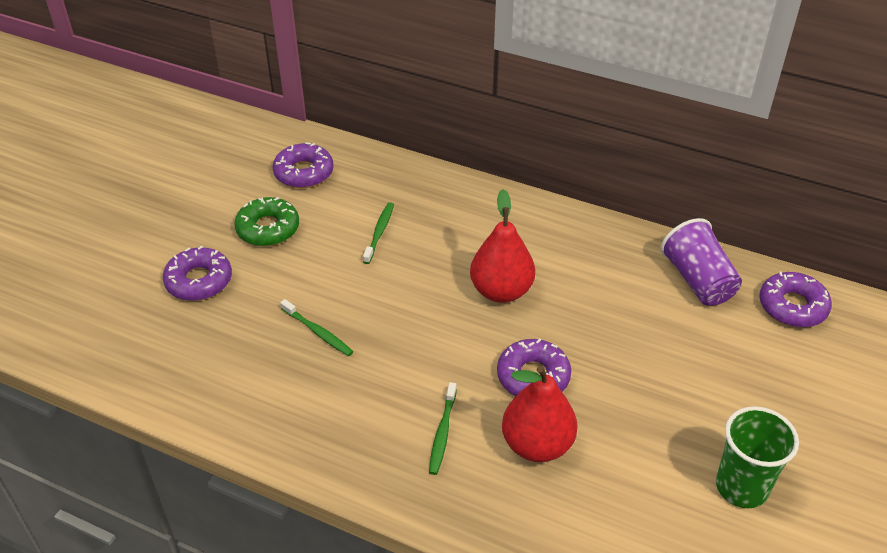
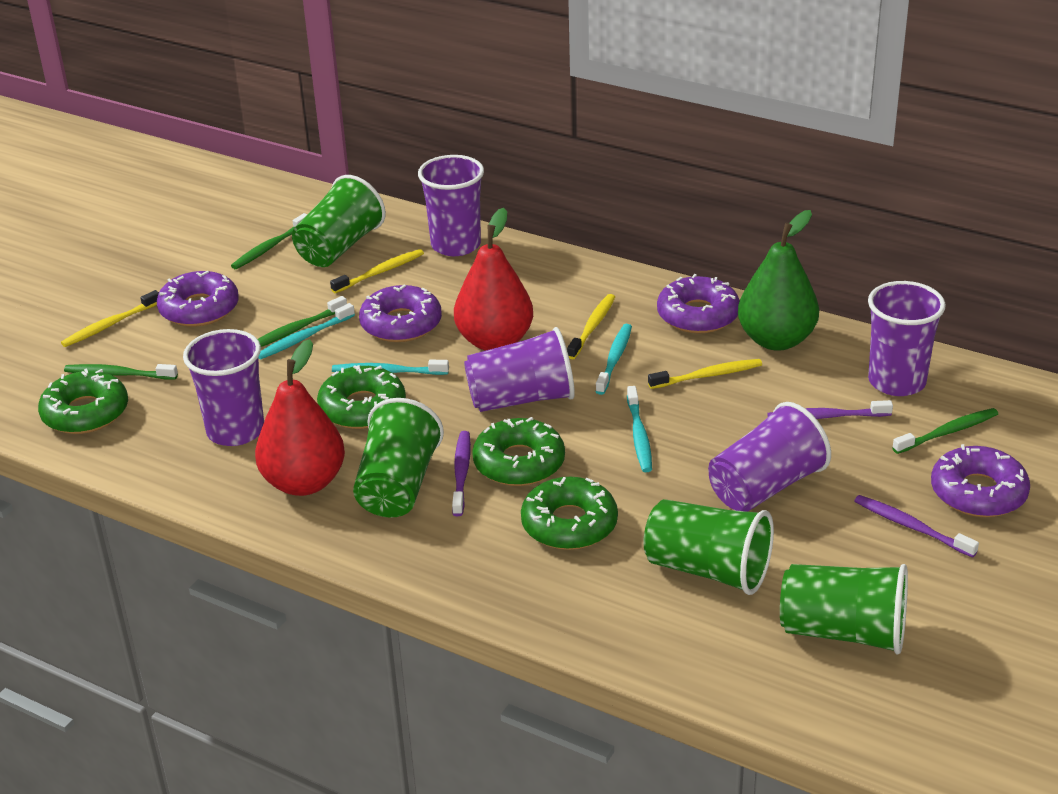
green cup: [716,406,799,508] = 1 -> [292,175,386,267] [353,398,444,518] [644,499,774,595] [780,564,908,655] = 4
green donut: [234,197,299,246] = 1 -> [38,368,128,434] [317,365,406,429] [472,417,565,486] [521,477,618,550] = 4
green pear: none = 0 -> [738,210,819,351] = 1
green toothbrush: [280,299,353,356] [363,202,394,264] [429,382,457,475] = 3 -> [64,364,178,380] [231,213,307,269] [258,296,347,347] [892,408,998,454] = 4
purple cup: [661,218,742,306] = 1 -> [183,329,264,446] [418,155,484,256] [464,327,575,412] [708,402,831,512] [868,281,946,396] = 5
purple toothbrush: none = 0 -> [452,431,471,516] [767,400,893,419] [854,495,979,558] = 3
turquoise toothbrush: none = 0 -> [259,303,355,359] [332,360,449,375] [596,324,632,395] [627,386,652,472] = 4
yellow toothbrush: none = 0 -> [61,290,159,347] [330,249,424,293] [567,294,615,359] [648,359,762,389] = 4

